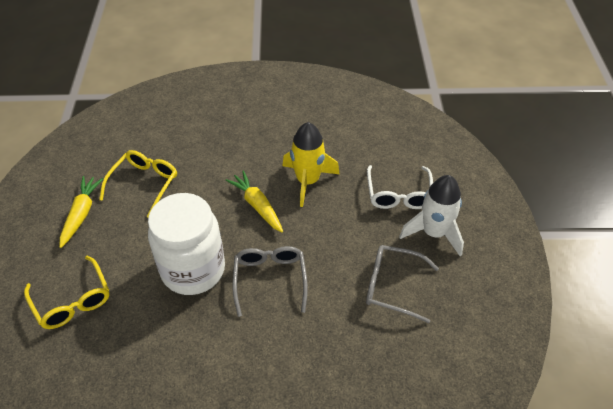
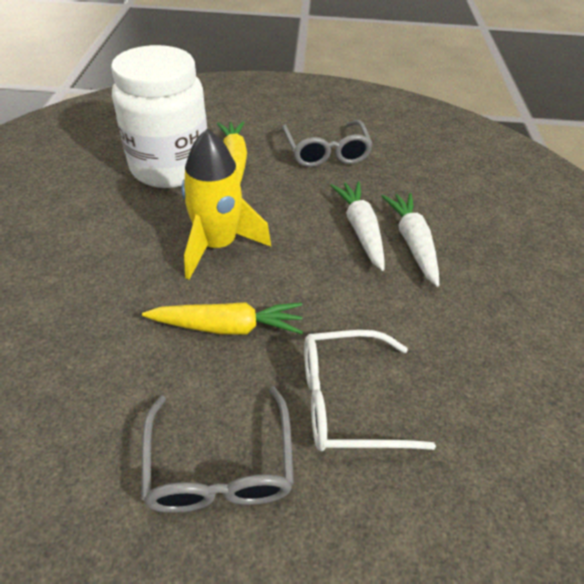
white carrot: none = 0 -> [330,181,384,271] [382,193,439,287] = 2
white rocket: [399,175,464,256] = 1 -> none = 0
yellow glasses: [24,256,110,329] [99,150,177,217] = 2 -> none = 0

